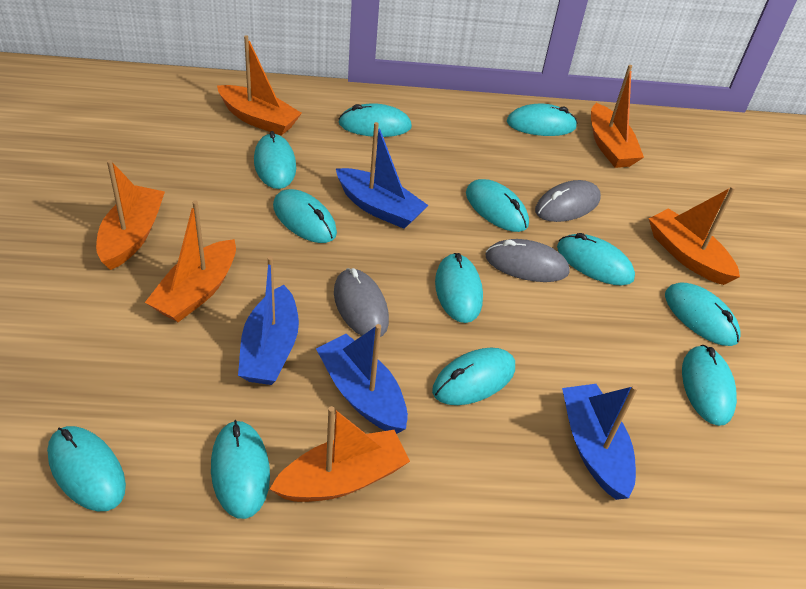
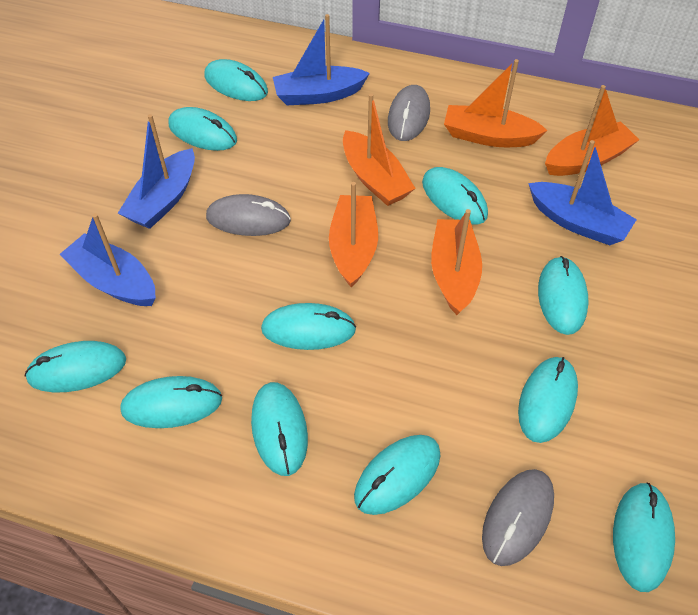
orange boat: [96,160,165,270] [145,200,236,322] [217,35,302,136] [270,406,410,502] [591,65,644,168] [649,186,740,285] = 6 -> [329,182,378,288] [343,93,416,206] [431,209,482,315] [444,59,548,147] [545,85,639,176] = 5
turquoise mouse: [47,426,126,511] [211,420,270,519] [254,131,296,189] [273,189,337,243] [338,103,412,137] [432,348,515,405] [435,253,483,323] [466,179,529,232] [507,104,577,136] [557,233,635,286] [665,282,740,346] [682,345,737,426] = 12 -> [25,341,126,392] [120,376,222,428] [169,107,237,151] [204,59,268,101] [251,382,308,476] [261,303,356,350] [354,435,441,515] [422,167,488,225] [518,357,578,443] [538,256,589,335] [613,482,675,592] = 11

